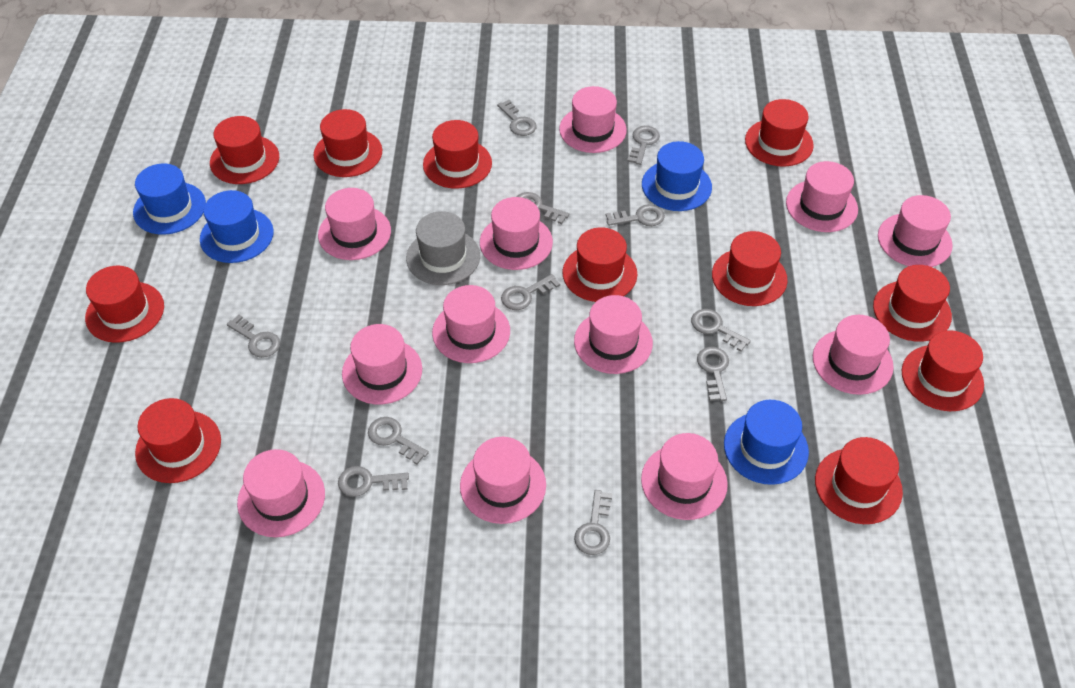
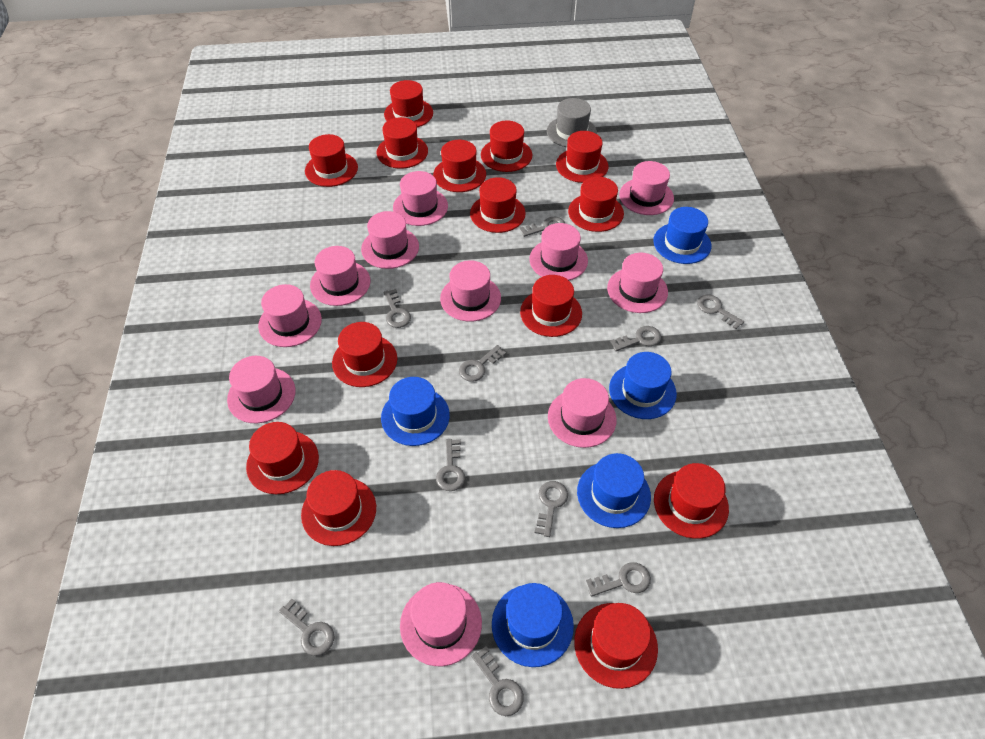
blue hat: [133,163,206,235] [200,190,274,263] [642,141,712,211] [724,400,809,485] = 4 -> [381,377,450,446] [492,583,574,667] [577,453,651,528] [609,352,677,419] [653,207,711,264] = 5
grey key: [227,315,280,358] [338,466,409,497] [368,417,429,464] [497,100,537,136] [501,274,560,310] [517,192,569,224] [574,490,613,555] [606,204,665,226] [627,126,660,165] [691,309,751,352] [697,347,729,401] = 11 -> [279,599,335,656] [384,289,411,328] [436,439,465,491] [459,345,506,382] [471,646,524,716] [520,217,565,237] [535,481,568,537] [586,562,651,597] [610,326,661,351] [697,295,744,329] = 10
pink hat: [237,449,325,537] [318,188,391,260] [342,324,422,404] [432,285,510,363] [460,437,546,524] [480,197,553,270] [559,86,627,153] [574,295,653,374] [641,433,728,520] [786,161,858,232] [813,315,894,395] [878,195,953,267] = 12 -> [227,356,295,424] [258,284,322,347] [310,246,370,306] [361,211,419,269] [393,171,448,226] [400,582,482,666] [440,260,501,322] [530,223,588,280] [548,378,617,448] [607,253,668,313] [619,161,674,215] = 11
red hat: [85,266,164,343] [135,398,221,483] [210,116,279,184] [313,109,382,177] [423,120,492,189] [562,227,637,302] [712,231,788,306] [745,99,814,167] [815,437,903,524] [873,265,952,342] [902,330,984,411] = 11 -> [246,422,319,494] [301,470,376,546] [305,134,358,187] [332,322,397,387] [377,117,428,169] [384,80,433,127] [433,140,486,192] [470,177,526,233] [481,121,532,172] [520,275,582,337] [556,131,609,183] [568,177,624,232] [574,603,658,689] [654,463,729,539] = 14

